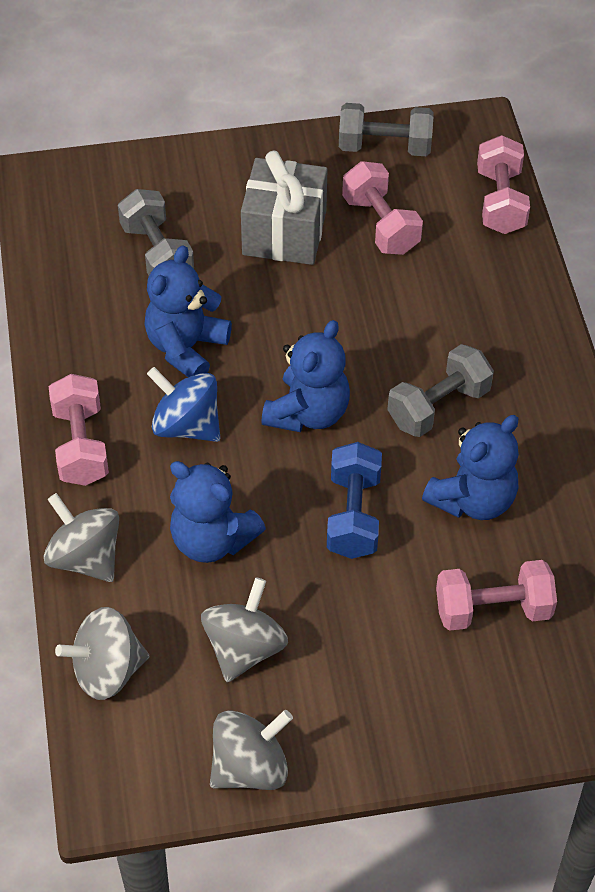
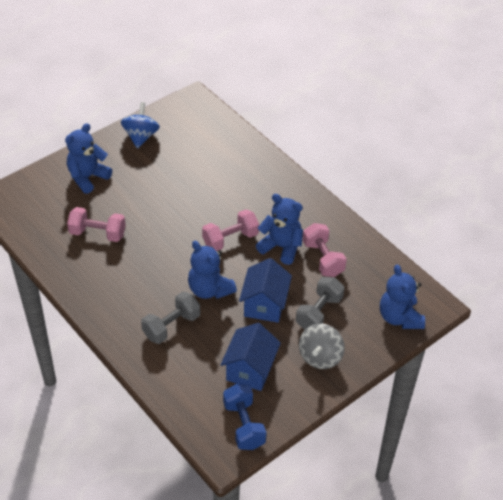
blue house: none = 0 -> [221,323,281,391] [239,258,292,323] = 2
grey dumbbell: [118,189,194,275] [339,103,434,156] [387,344,494,437] = 3 -> [141,291,200,344] [296,277,344,330] = 2
grey gift: [241,151,328,265] = 1 -> none = 0
grey spinning top: [43,493,119,582] [55,607,149,700] [201,577,288,682] [210,710,293,790] = 4 -> [299,323,345,369] = 1
pink dumbbell: [49,374,109,486] [342,161,423,255] [436,560,557,631] [477,135,530,234] = 4 -> [67,207,126,242] [202,209,259,251] [303,223,347,277] = 3

